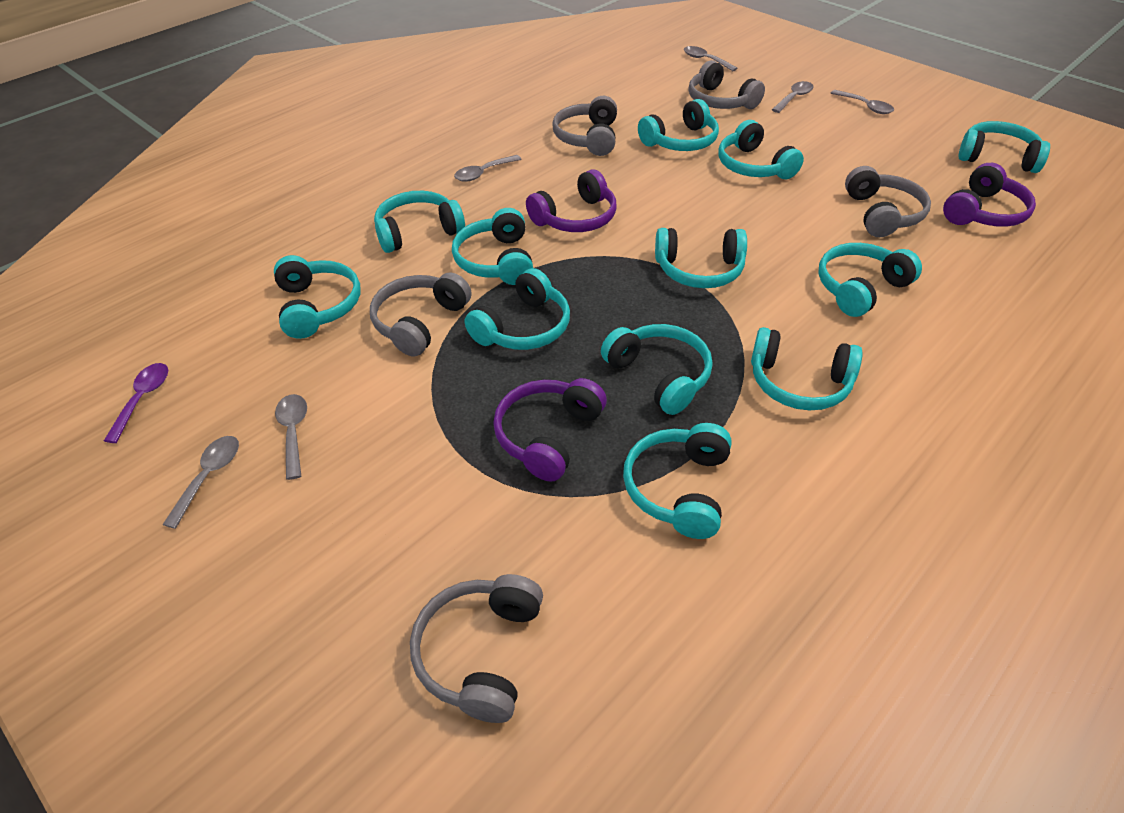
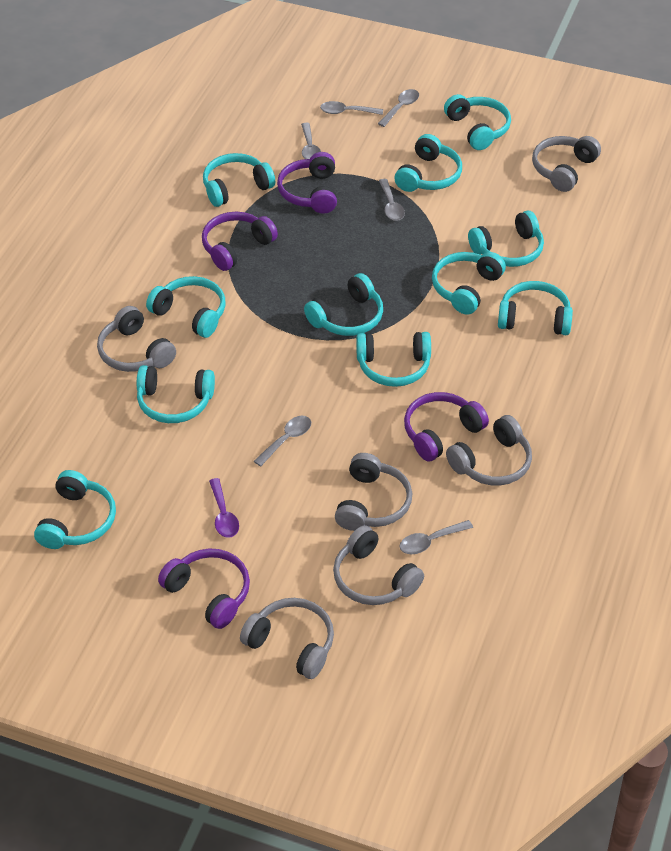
grey headphones: [370,273,471,356] [410,574,543,723] [552,96,617,156] [688,60,765,109] [845,166,931,237] = 5 -> [97,306,176,372] [240,598,334,679] [333,525,424,605] [335,453,412,531] [446,415,532,486] [532,136,601,192] = 6
purple headphones: [493,378,607,482] [526,169,617,232] [943,163,1036,227] = 3 -> [158,548,250,629] [202,212,278,271] [277,152,337,214] [404,392,489,462] = 4
turquoise headphones: [274,255,360,339] [374,191,465,253] [452,208,533,285] [465,268,570,350] [601,324,713,415] [623,423,732,539] [638,99,719,151] [655,228,747,288] [719,120,804,179] [751,327,863,410] [818,243,922,317] [959,121,1050,173] = 12 -> [34,470,116,549] [137,365,215,423] [146,276,226,338] [203,153,275,207] [304,273,383,336] [356,332,431,387] [395,134,462,192] [432,252,506,315] [444,94,511,150] [468,211,544,267] [498,281,573,335] = 11

